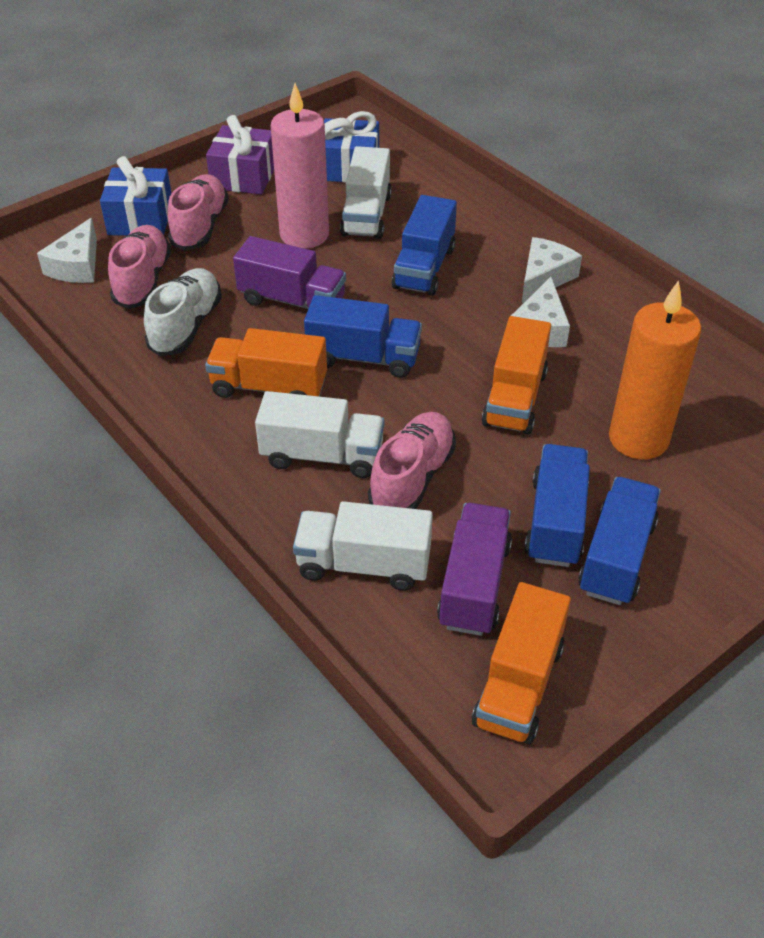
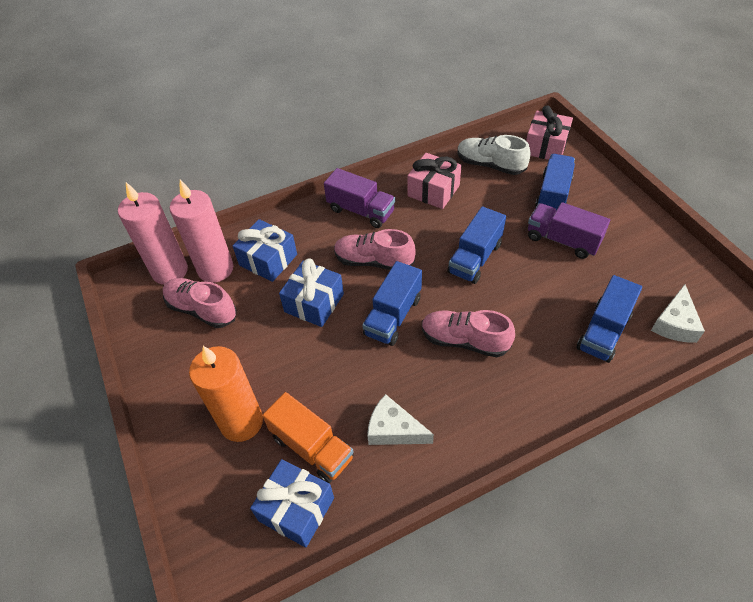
blue gift: [100,156,172,236] [324,111,379,183] = 2 -> [233,219,297,282] [250,459,334,548] [279,258,344,327] = 3
orange truck: [205,328,327,398] [472,582,571,744] [482,316,551,434] = 3 -> [262,392,354,483] = 1
pink candle: [271,83,329,249] = 1 -> [118,182,188,285] [170,179,233,283] = 2
pink gift: none = 0 -> [408,153,462,209] [526,105,573,160] = 2
purple gift: [206,115,274,194] = 1 -> none = 0
white cheese: [37,218,97,283] [511,277,570,347] [522,237,582,303] = 3 -> [367,394,434,445] [651,284,705,343] = 2
white truck: [255,391,384,478] [293,501,433,591] [340,146,392,239] = 3 -> none = 0

